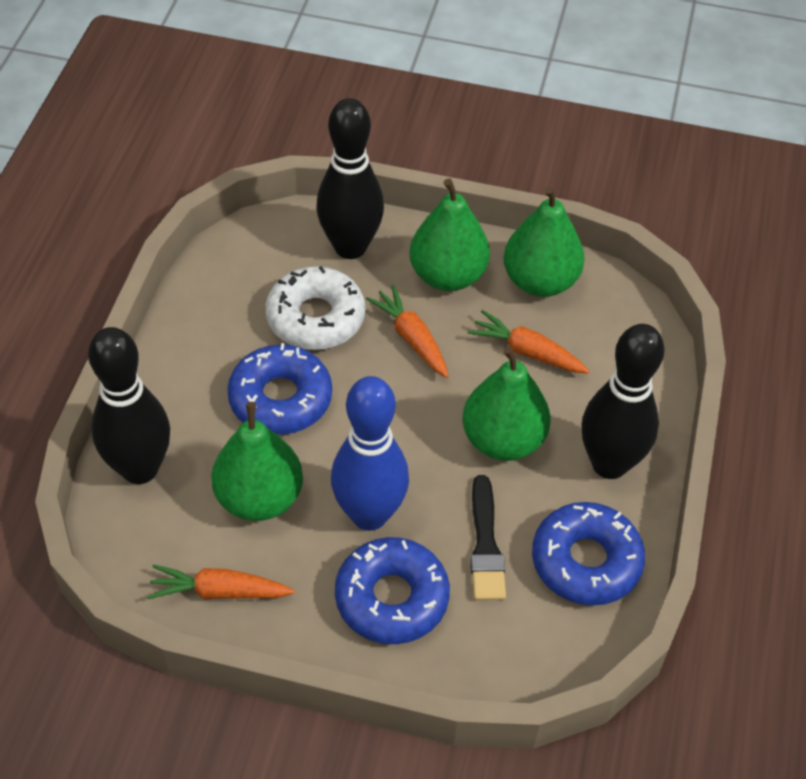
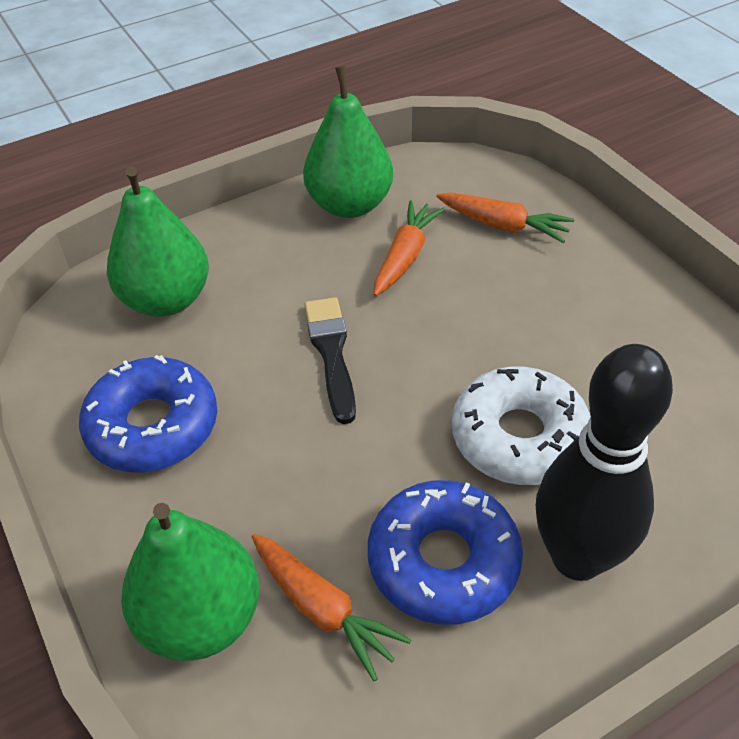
black bowling pin: [88,327,170,484] [316,98,384,259] [581,324,665,479] = 3 -> [536,344,673,581] = 1
blue bowling pin: [331,376,409,531] = 1 -> none = 0
blue donut: [227,343,332,435] [335,537,450,644] [532,502,645,606] = 3 -> [79,355,217,472] [368,480,523,625] = 2
green pear: [211,402,303,521] [410,178,490,291] [462,346,551,461] [503,186,584,297] = 4 -> [107,166,209,317] [121,503,259,661] [303,66,393,218] = 3

